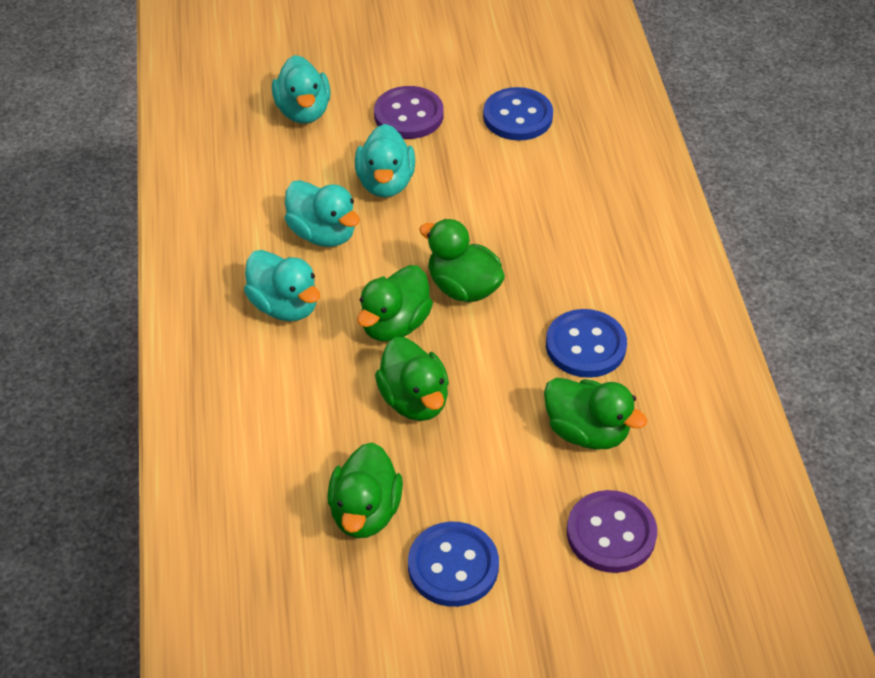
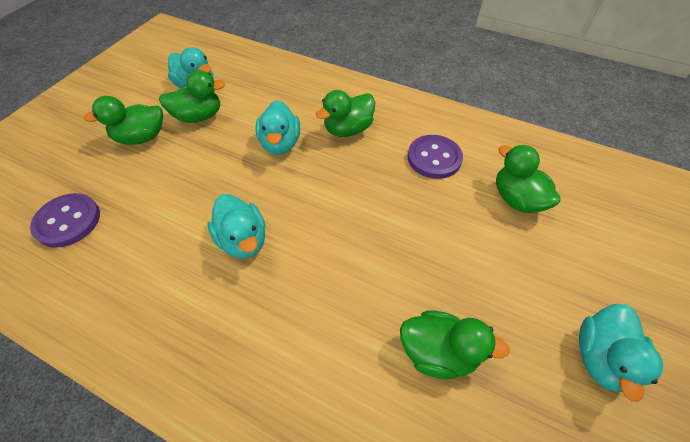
blue button: [408,522,499,607] [483,87,553,141] [546,309,627,378] = 3 -> none = 0

